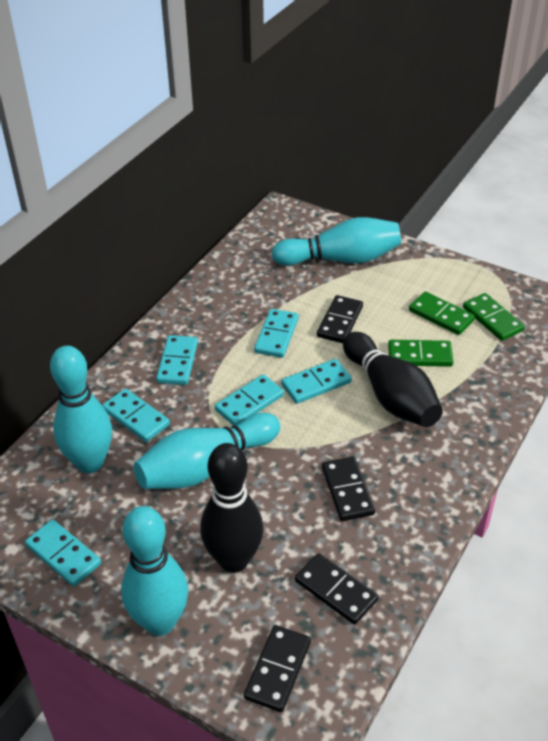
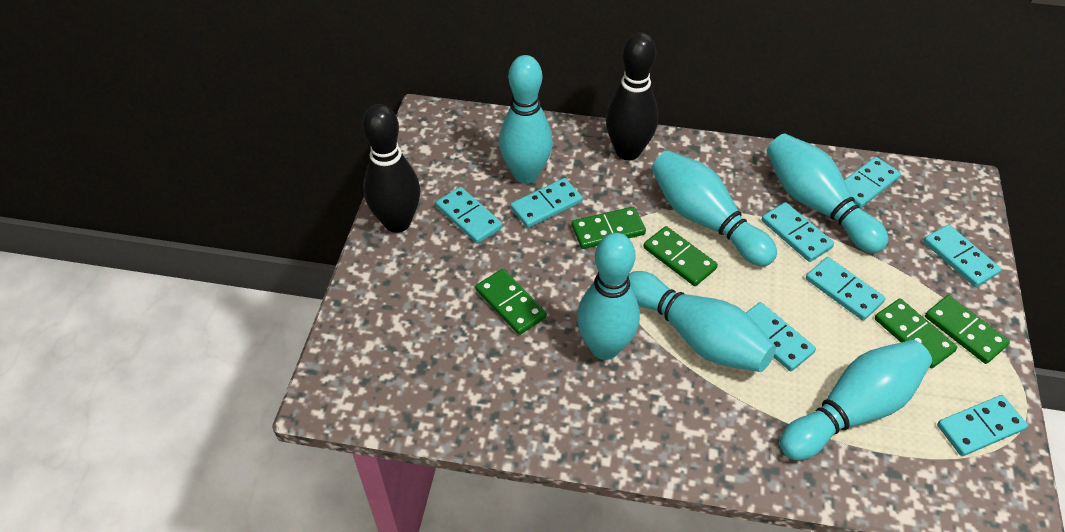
black domino: [244,625,311,712] [295,553,378,625] [317,295,363,343] [322,456,375,521] = 4 -> none = 0
green domino: [388,340,453,367] [409,291,475,335] [463,293,525,341] = 3 -> [476,269,547,335] [571,207,646,249] [643,226,718,286] [875,299,957,368] [925,295,1010,364] = 5
turquoise bowling pin: [50,346,112,473] [121,506,188,636] [134,413,280,489] [272,217,401,266] = 4 -> [499,55,553,184] [577,233,640,360] [629,271,776,372] [651,151,777,267] [767,134,888,253] [780,340,932,460] = 6
turquoise domino: [25,519,101,587] [102,388,170,442] [156,335,198,385] [215,374,284,426] [254,309,299,358] [281,359,352,404] = 6 -> [436,187,502,244] [510,178,583,228] [746,302,816,371] [762,202,834,262] [806,257,886,321] [844,157,901,208] [924,225,1001,287] [937,395,1028,456] = 8

